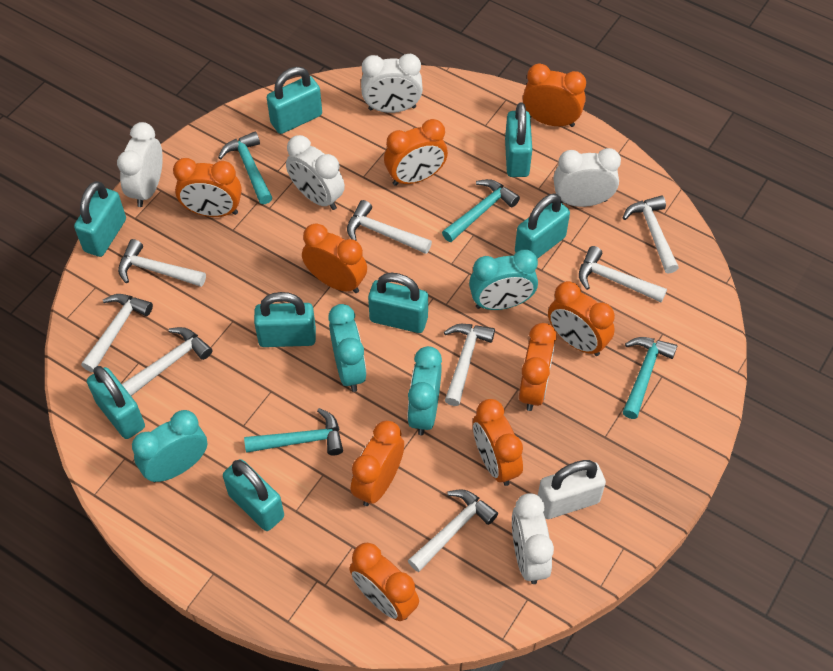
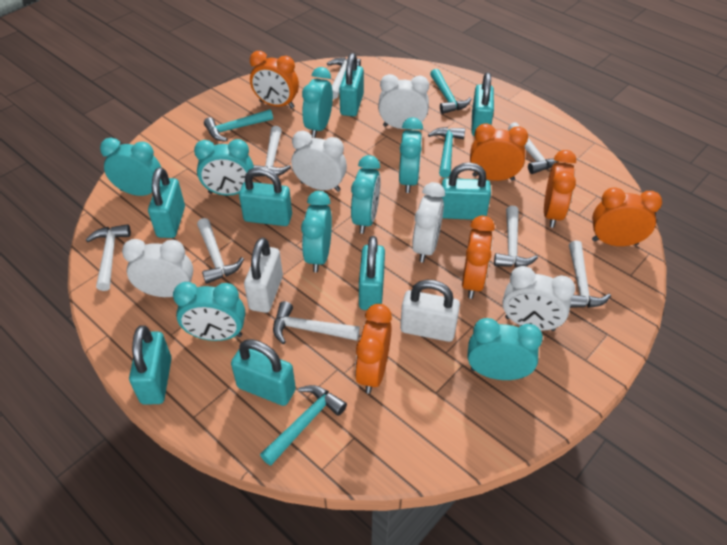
orange clock: [173,158,242,217] [302,223,367,293] [349,543,419,621] [351,421,404,506] [384,119,448,186] [473,399,523,486] [519,323,557,411] [523,64,586,127] [548,281,615,356] = 9 -> [250,51,299,108] [355,304,392,393] [462,216,495,299] [470,123,528,181] [544,150,576,228] [592,187,662,246] = 6
turquoise clock: [132,410,207,482] [328,304,366,392] [407,346,442,435] [469,250,538,310] = 4 -> [100,138,161,196] [173,282,245,341] [194,139,254,196] [301,191,332,272] [302,67,333,138] [351,155,381,234] [399,117,423,193] [467,318,543,380] = 8
white padlock: [538,460,606,519] = 1 -> [244,238,283,313] [400,280,460,342] = 2

